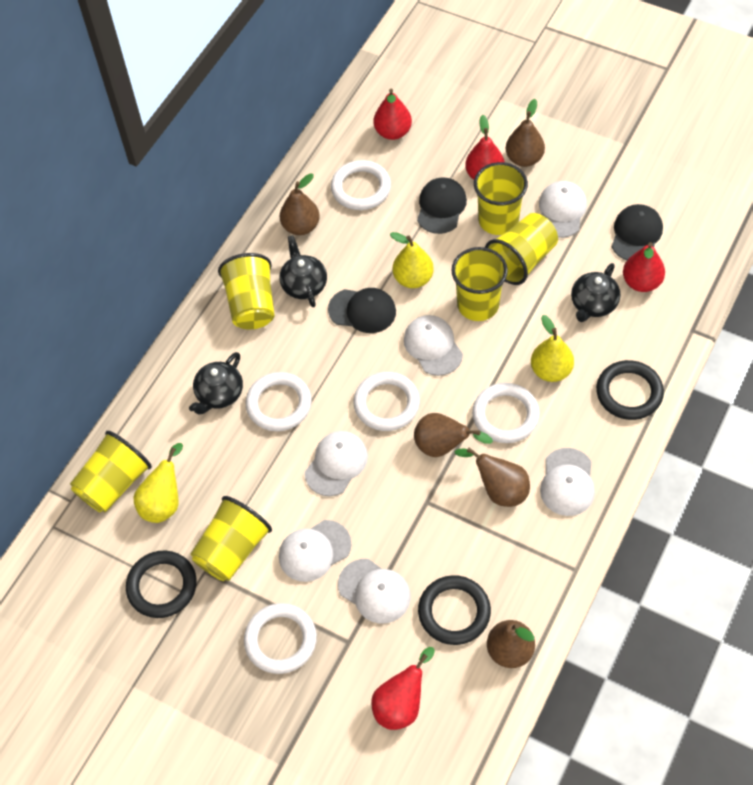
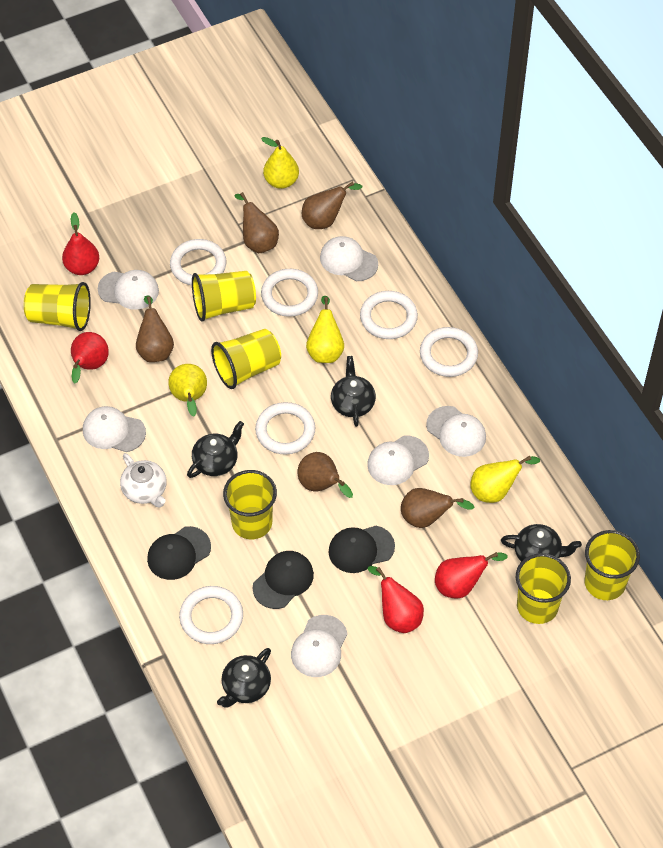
black ring: [126,550,197,618] [418,575,491,645] [596,360,664,420] = 3 -> none = 0
black teapot: [189,352,243,415] [279,235,327,307] [571,263,620,322] = 3 -> [187,421,244,478] [217,648,271,708] [331,356,376,427] [501,524,582,562] = 4
white ring: [244,603,317,674] [246,372,312,431] [331,160,391,210] [354,372,420,431] [472,383,540,443] = 5 -> [170,239,227,285] [179,586,243,644] [255,402,315,455] [261,269,318,317] [360,291,418,339] [420,327,478,377] = 6
white teapot: none = 0 -> [120,453,167,507] = 1
yellow pear: [134,443,183,523] [390,232,434,288] [531,315,574,382] = 3 -> [168,364,207,416] [261,137,299,189] [306,296,344,363] [470,456,540,503] = 4

